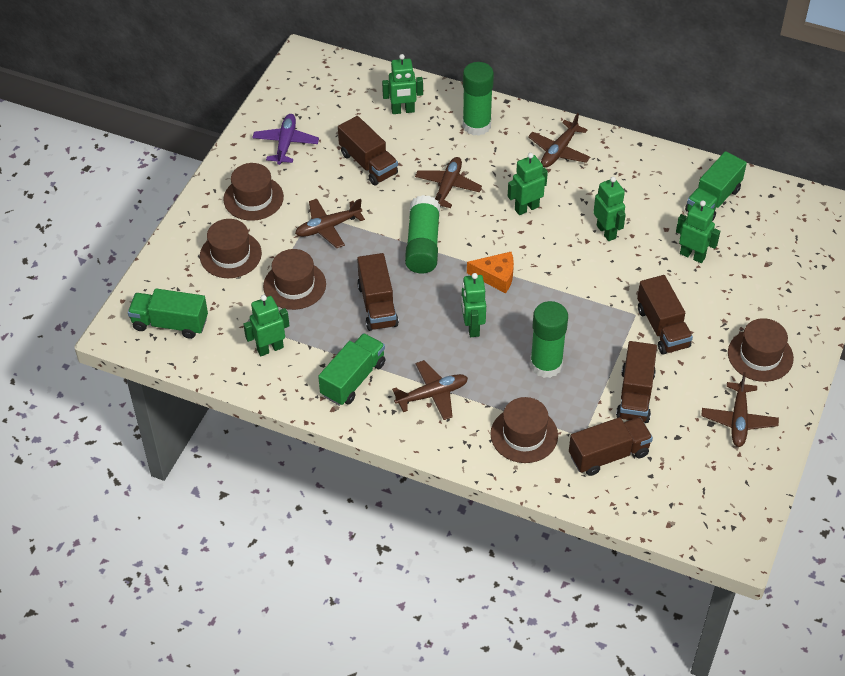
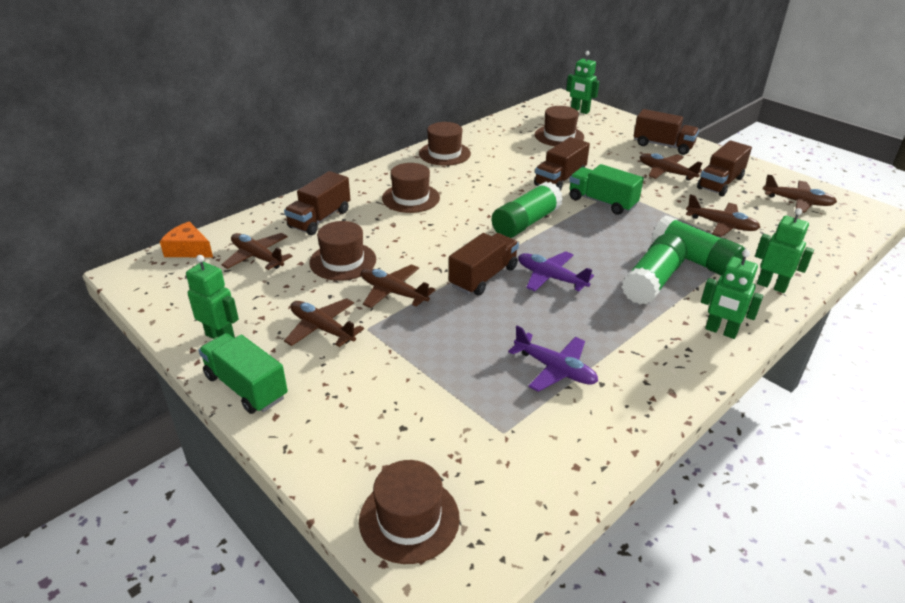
brown plane: [295,199,365,248] [392,360,468,420] [415,157,482,208] [528,113,590,167] [701,372,779,447] = 5 -> [221,233,293,270] [284,298,364,347] [361,264,435,308] [640,153,702,181] [686,194,761,237] [763,174,837,213] = 6
green robot: [243,295,289,356] [382,54,423,114] [461,273,486,337] [508,153,548,215] [593,177,626,241] [676,201,720,263] = 6 -> [186,255,239,339] [566,51,599,114] [701,250,763,339] [755,208,814,293] = 4
green truck: [128,289,208,339] [318,333,385,406] [685,151,747,221] = 3 -> [199,333,288,414] [569,164,644,215] = 2
purple plane: [252,114,319,165] = 1 -> [508,326,598,392] [518,251,594,291] = 2

